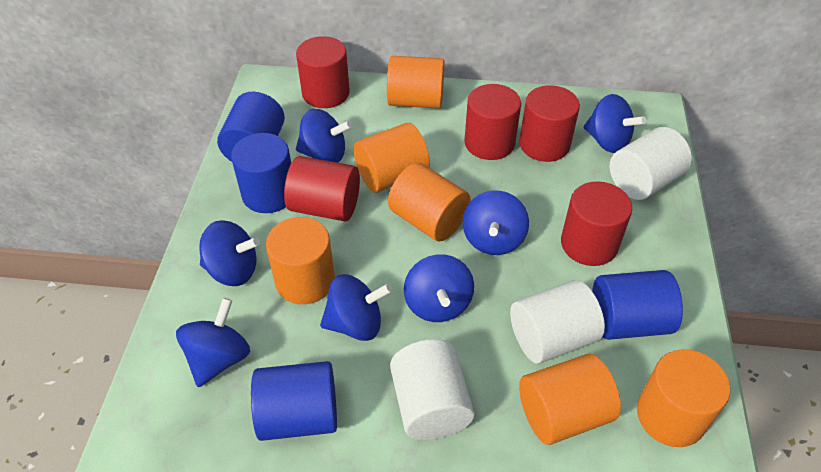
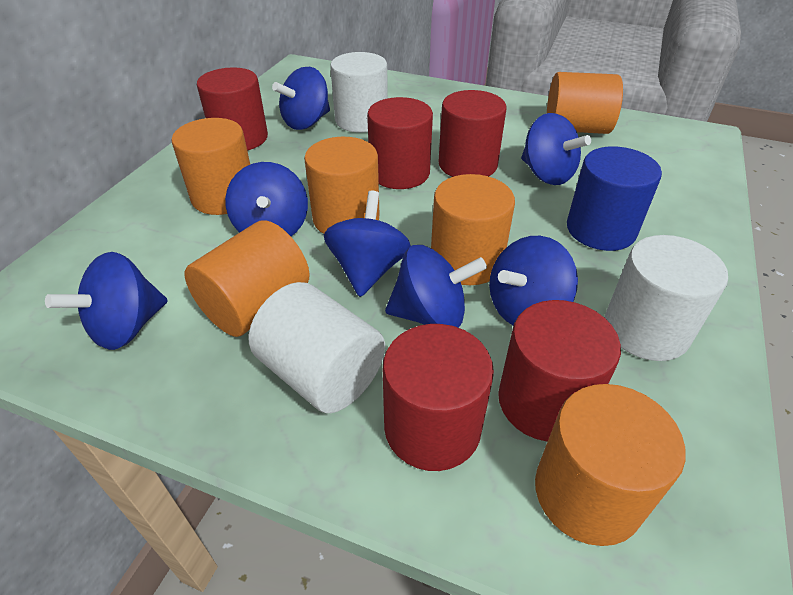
blue cylinder: [217,92,285,161] [231,133,291,213] [251,361,337,441] [592,270,683,340] = 4 -> [567,146,662,251] = 1

